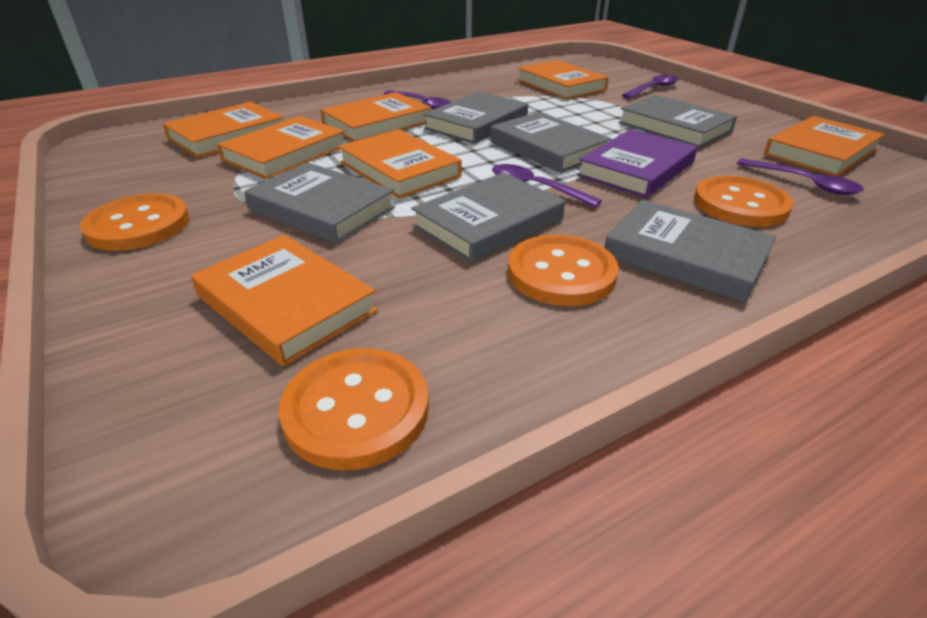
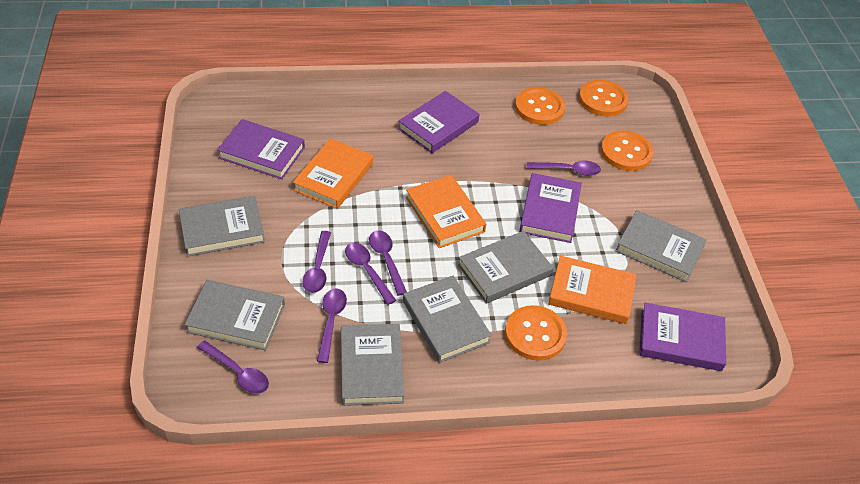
orange book: [162,102,284,158] [191,235,378,366] [217,116,345,179] [321,92,431,142] [338,129,462,199] [517,60,609,100] [764,116,885,176] = 7 -> [293,138,373,209] [406,175,486,248] [548,256,636,324] = 3
purple book: [577,129,698,198] = 1 -> [217,119,305,179] [398,91,479,153] [519,173,582,243] [639,303,726,371] = 4
purple spoon: [384,90,451,110] [492,164,602,207] [622,75,678,99] [737,158,864,195] = 4 -> [197,340,269,394] [302,231,331,293] [317,289,347,363] [345,243,396,305] [369,230,407,296] [527,161,601,176] = 6

